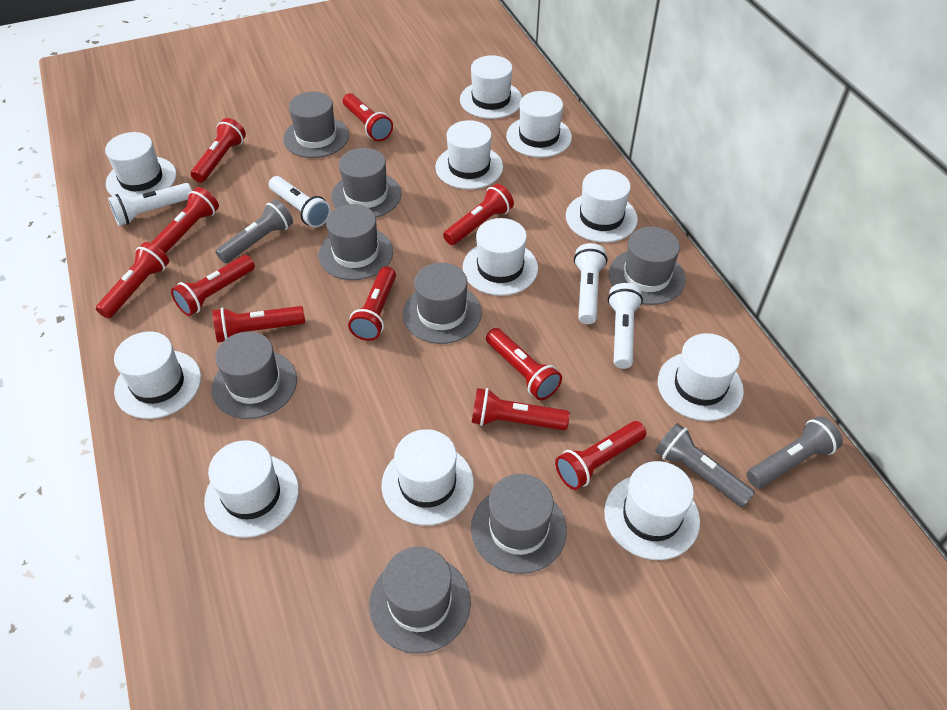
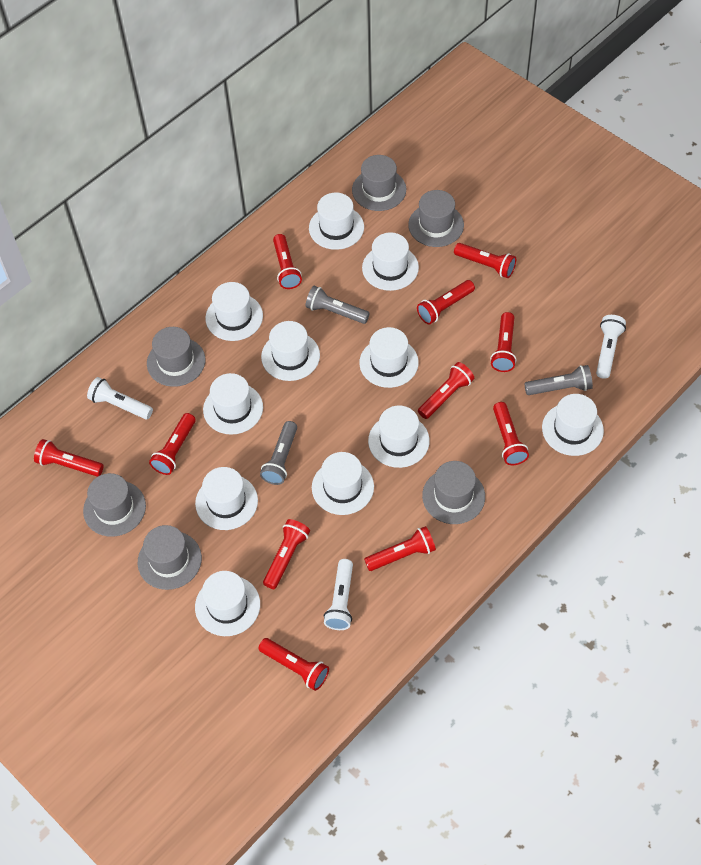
grey hat: [211,332,297,419] [283,92,349,158] [318,204,393,280] [331,148,401,217] [369,547,471,653] [403,262,482,344] [471,474,567,574] [609,227,686,305] = 8 -> [83,473,146,537] [138,525,202,590] [147,327,205,387] [352,155,406,211] [408,190,464,247] [422,461,485,524] = 6
white flashlight: [108,183,192,226] [269,176,331,228] [574,243,607,324] [608,283,643,369] = 4 -> [87,377,153,419] [324,559,353,630] [596,315,626,379] = 3

